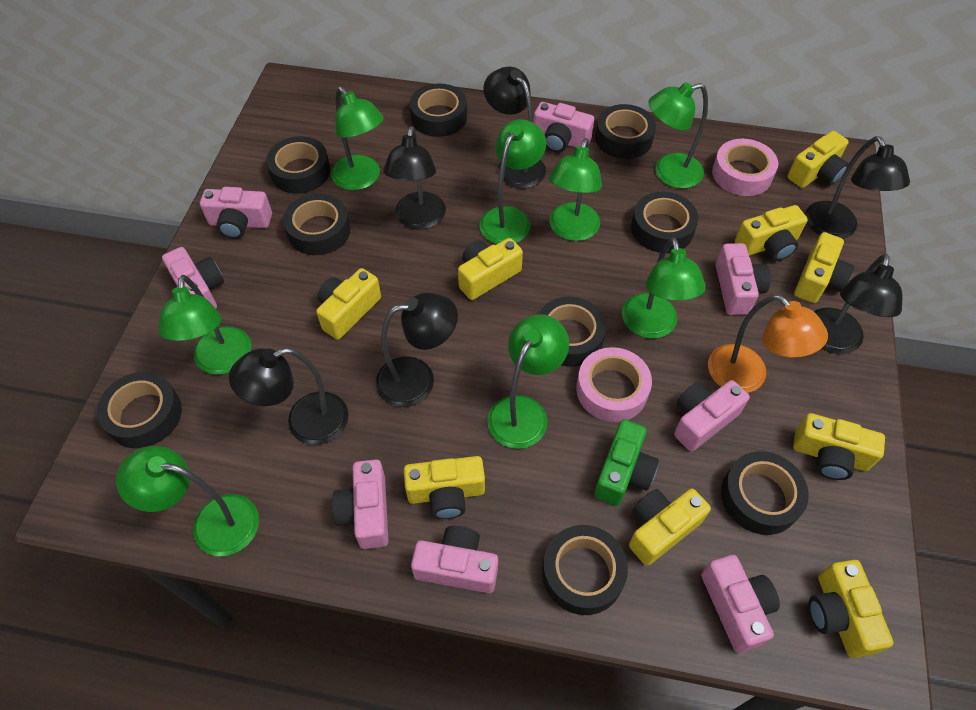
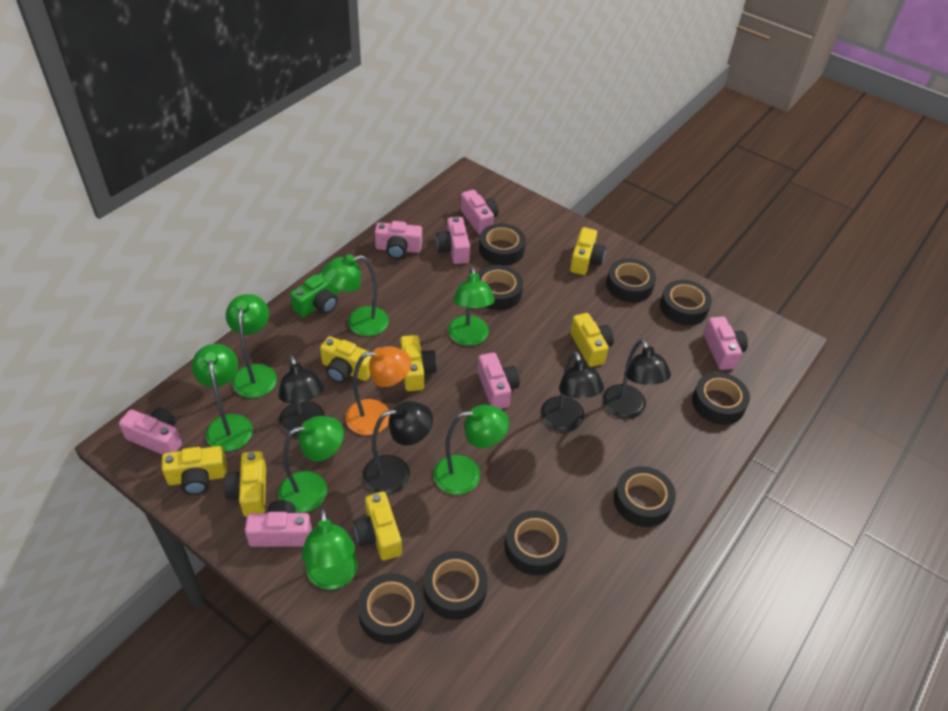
black lamp: [229,348,349,445] [376,293,458,407] [383,126,446,229] [483,67,546,188] [805,136,910,239] [814,254,902,354] = 6 -> [278,355,325,437] [363,401,433,495] [541,351,604,432] [603,339,671,419] = 4
green lamp: [116,446,259,556] [158,275,251,375] [331,86,384,190] [479,119,546,244] [487,314,569,449] [549,138,602,241] [622,237,706,339] [648,82,708,189] = 8 -> [191,344,253,451] [226,294,277,398] [278,416,344,513] [302,508,358,590] [322,255,389,336] [433,405,509,495] [448,267,495,346] = 7
pink camera: [162,247,224,309] [200,187,272,239] [332,459,388,549] [411,526,498,593] [534,102,594,153] [674,380,750,451] [701,555,780,653] [716,243,771,315] = 8 -> [119,407,182,455] [245,500,312,547] [375,221,422,259] [436,216,470,264] [460,190,498,235] [477,352,520,409] [704,316,748,370] = 7
pink tape: [576,347,652,422] [712,139,778,196] = 2 -> none = 0
yellow camera: [316,268,381,340] [404,456,485,519] [458,238,523,300] [629,489,711,566] [735,205,808,261] [787,131,849,188] [793,413,885,480] [794,232,854,303] [809,560,894,658] = 9 -> [162,446,227,495] [224,451,266,517] [320,336,372,383] [354,491,402,561] [400,335,437,391] [570,227,606,275] [570,313,614,367] = 7

